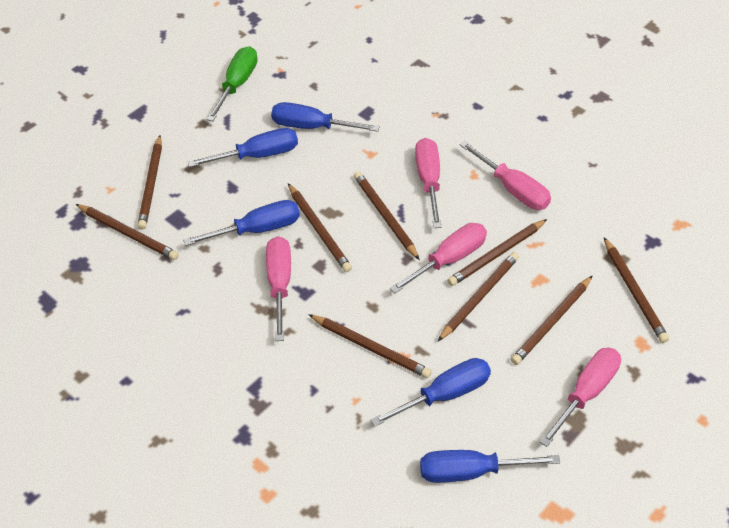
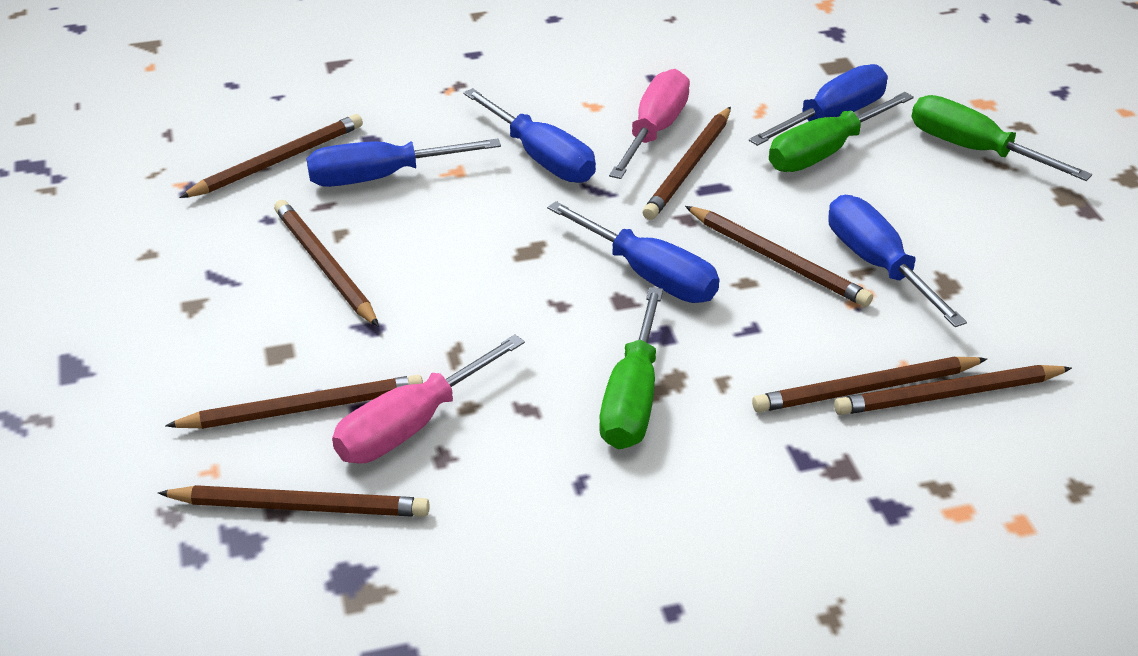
brown pencil: [76,204,179,260] [137,135,162,230] [288,183,352,272] [308,314,432,378] [354,171,420,260] [438,252,519,341] [447,219,547,286] [511,275,593,365] [604,237,669,343] = 9 -> [158,485,429,517] [165,375,423,429] [179,114,363,198] [274,200,379,327] [642,107,731,220] [685,206,873,307] [752,357,987,412] [834,365,1072,415] = 8
green screwdriver: [207,46,258,121] = 1 -> [599,287,663,449] [769,92,914,172] [912,95,1092,181] = 3
pink screwdriver: [266,236,291,341] [390,223,487,293] [415,138,441,228] [460,141,551,210] [540,348,621,447] = 5 -> [332,334,525,464] [609,69,690,179] = 2

